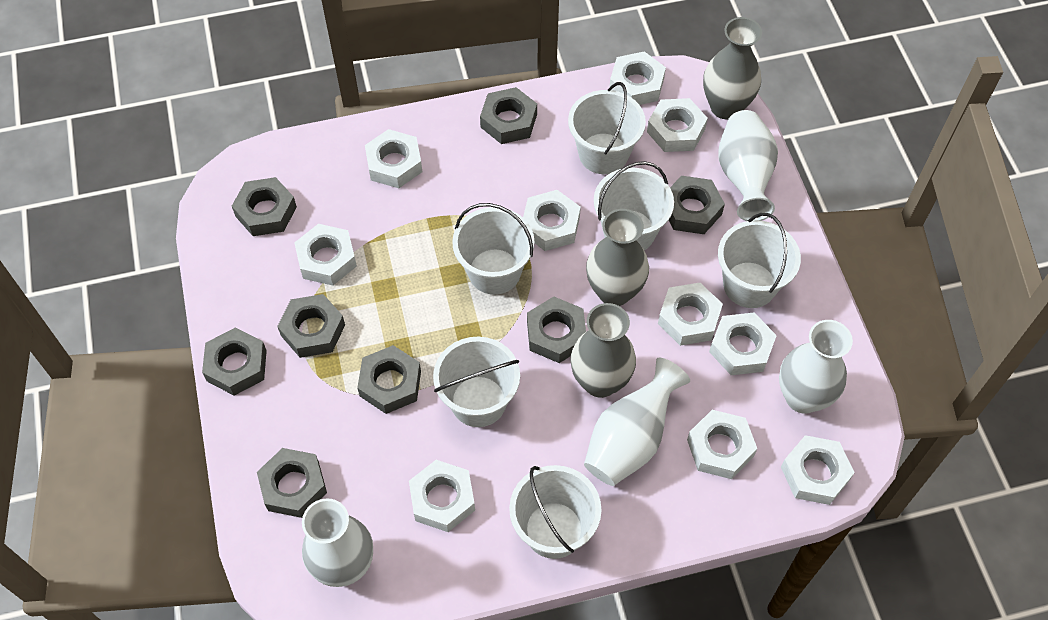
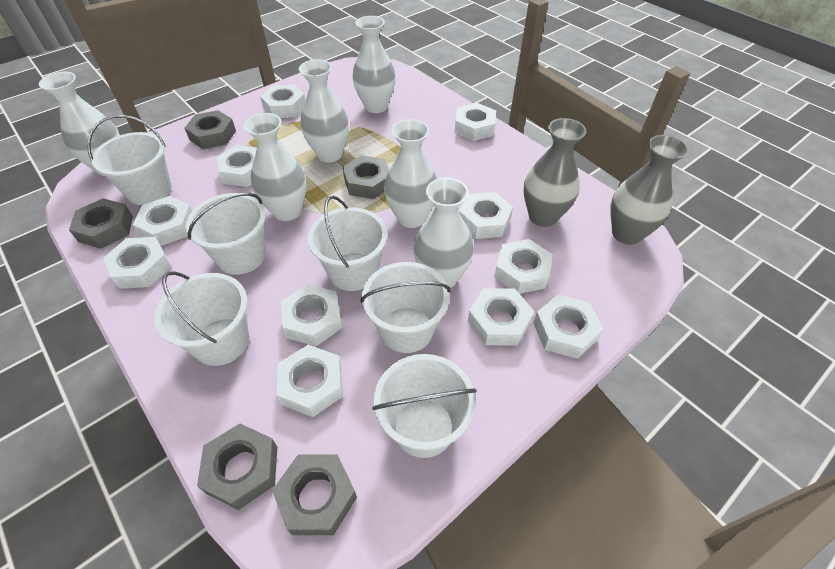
grey nut: [202,327,267,396] [232,177,297,236] [257,448,327,518] [277,294,345,358] [357,345,421,414] [480,87,537,144] [527,297,586,363] [669,176,725,234] = 8 -> [69,198,133,249] [185,110,236,149] [197,424,277,510] [272,455,357,535] [343,155,389,199] = 5
grey vase: [571,303,636,398] [586,209,649,306] [703,17,762,119] = 3 -> [524,118,587,227] [610,135,689,245] = 2
white nut: [294,224,357,286] [365,129,422,188] [409,460,475,532] [523,190,581,251] [609,51,666,105] [647,98,708,152] [658,283,723,346] [687,410,757,479] [709,312,777,375] [781,435,855,505] = 10 -> [103,237,171,289] [133,196,192,246] [217,145,257,187] [260,84,305,118] [277,345,343,417] [281,284,342,346] [454,103,496,141] [459,192,513,239] [468,288,534,346] [494,239,553,294] [533,295,603,359] = 11
white vase: [302,498,373,587] [584,358,690,486] [718,110,778,221] [779,320,853,414] = 4 -> [39,72,120,176] [244,113,307,221] [299,59,349,162] [352,16,396,113] [384,119,437,228] [413,178,474,288] = 6

